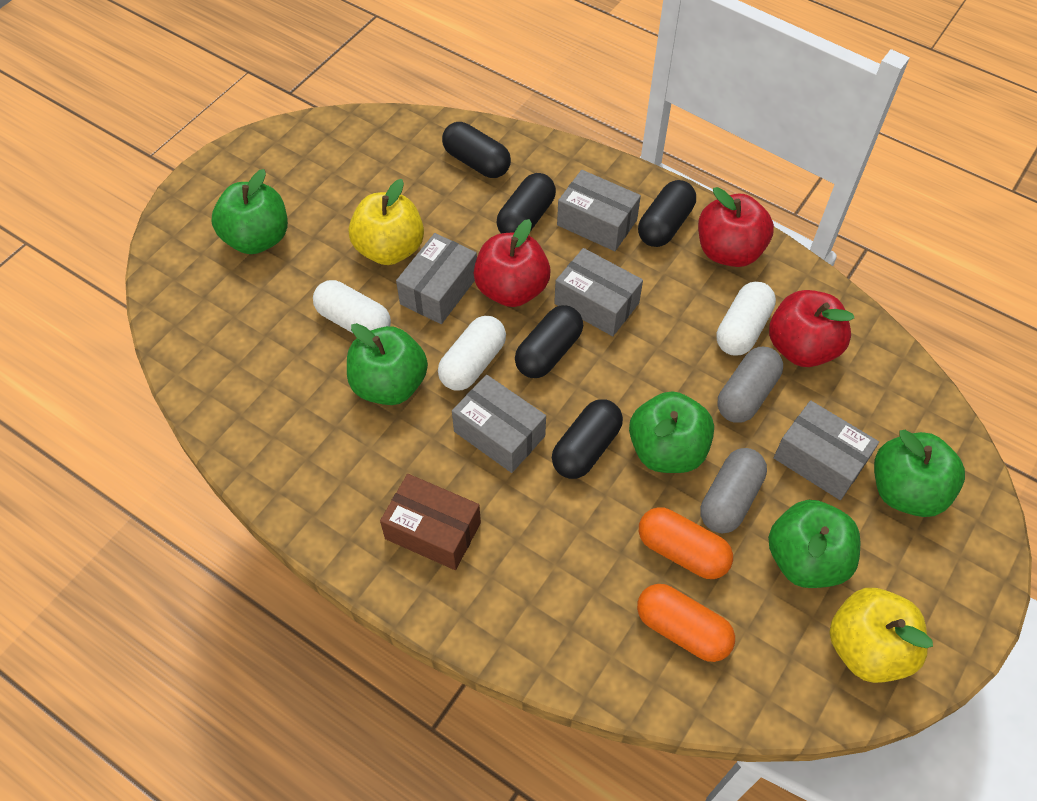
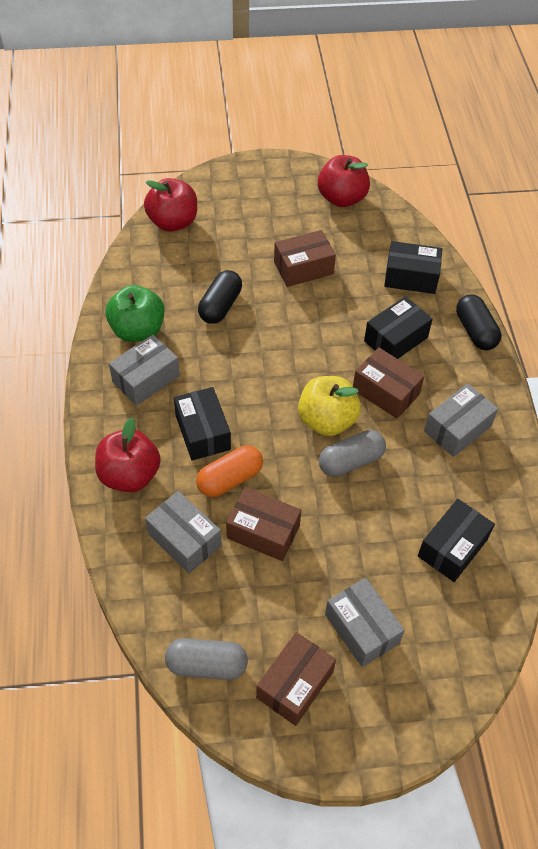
black box: none = 0 -> [174,387,231,461] [364,296,433,359] [384,241,442,294] [418,499,495,582] = 4
black capsule: [442,122,511,178] [497,173,556,234] [515,305,583,378] [552,399,623,479] [638,180,696,247] = 5 -> [198,270,242,324] [456,294,501,350] = 2
brown box: [380,474,481,570] = 1 -> [226,487,301,561] [256,632,336,726] [274,230,336,287] [353,347,424,419] = 4
green apple: [212,169,288,254] [347,323,428,405] [629,391,714,473] [768,500,860,588] [874,430,965,517] = 5 -> [105,285,164,342] = 1
grey box: [396,233,477,324] [452,375,546,473] [554,248,643,336] [557,170,641,251] [773,400,879,500] = 5 -> [109,335,180,406] [145,491,221,574] [325,578,405,667] [424,383,498,457] = 4
orange capsule: [637,584,735,662] [639,507,733,579] = 2 -> [196,445,263,497] = 1
white capsule: [313,280,391,333] [438,316,506,390] [716,282,776,356] = 3 -> none = 0
yellow apple: [349,179,424,265] [830,588,933,683] = 2 -> [298,376,361,436] = 1

